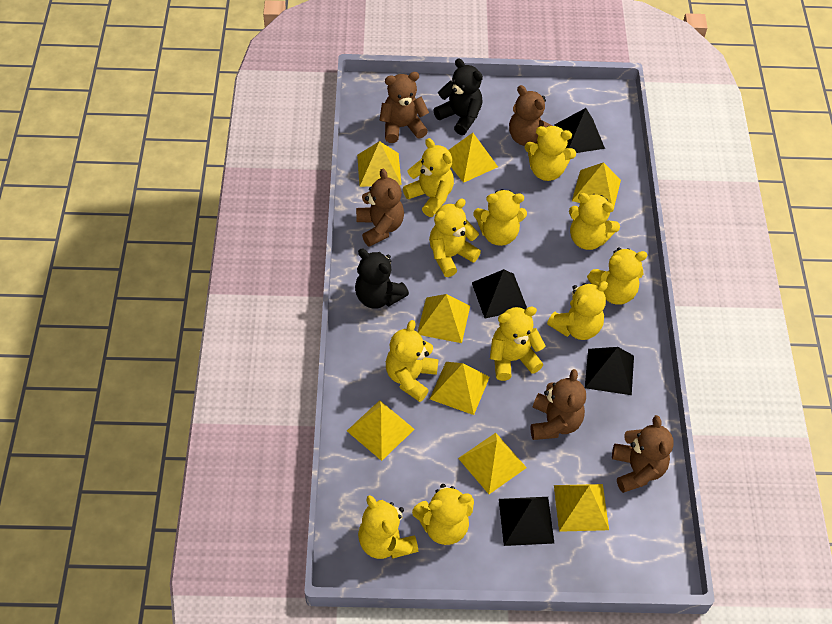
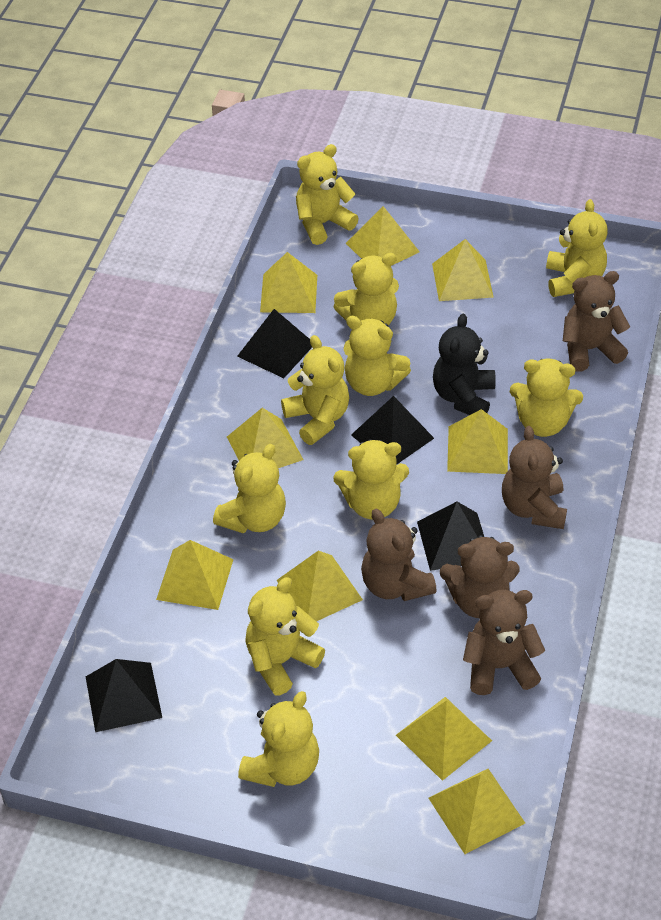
black teddy bear: [355,249,409,309] [434,58,483,135] = 2 -> [433,314,496,415] = 1
yellow pyramid: [347,400,415,461] [357,141,402,187] [418,294,470,343] [430,362,490,415] [448,133,498,183] [458,433,527,494] [554,484,609,532] [572,162,621,206] = 8 -> [156,540,233,610] [227,408,303,468] [260,252,317,313] [277,551,363,621] [346,206,420,265] [396,697,492,781] [429,769,525,854] [432,239,494,301] [447,409,508,474] = 9
yellow teddy bear: [358,495,418,559] [386,320,439,402] [403,138,454,217] [412,484,474,545] [429,199,481,277] [473,189,527,246] [490,307,546,381] [525,126,576,181] [547,281,608,340] [569,193,620,250] [587,247,647,305] = 11 -> [213,444,286,534] [238,691,319,787] [245,577,325,695] [281,335,349,445] [296,144,359,245] [333,253,399,325] [333,439,409,519] [344,316,411,396] [510,359,583,437] [546,199,608,297] = 10

